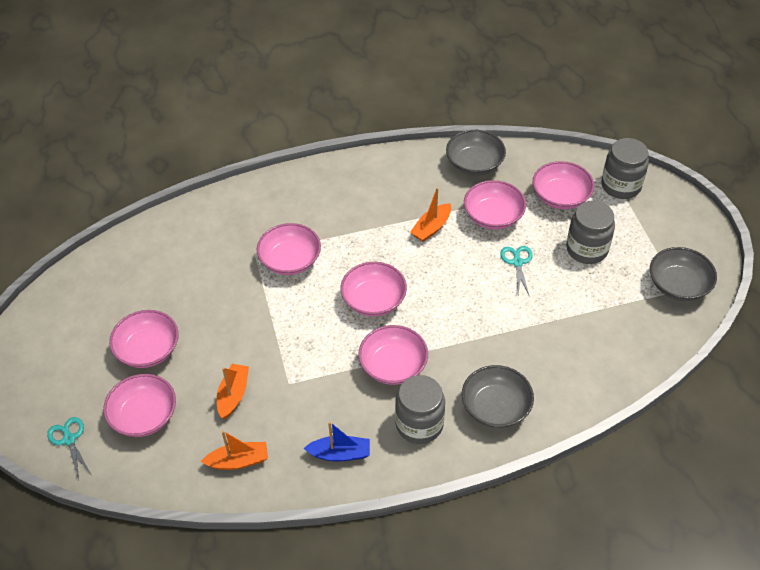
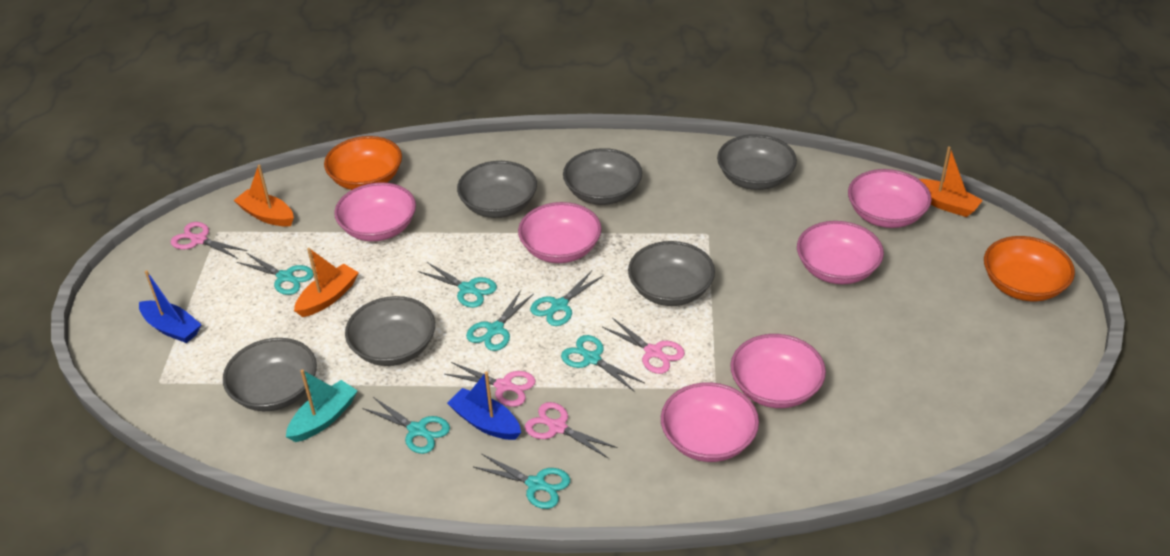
blue boat: [304,422,370,462] = 1 -> [139,270,202,343] [447,371,521,440] = 2
grey bowl: [446,130,506,176] [462,365,534,428] [650,247,717,301] = 3 -> [223,338,317,411] [345,296,435,366] [457,161,537,218] [563,148,642,205] [628,241,715,306] [717,134,797,190] = 6
grey jar: [395,375,445,444] [566,201,615,264] [601,138,649,199] = 3 -> none = 0
orange bowl: none = 0 -> [324,136,402,190] [984,236,1075,301] = 2
pink bowl: [103,374,176,437] [109,310,179,368] [257,223,321,275] [341,262,407,316] [358,325,428,385] [464,180,526,230] [532,161,594,209] = 7 -> [334,182,416,241] [518,202,601,263] [661,382,759,462] [730,334,826,408] [797,221,884,284] [848,169,932,228] = 6
pink scissors: none = 0 -> [170,222,247,259] [444,362,535,407] [525,402,618,459] [602,318,685,374] = 4
turquoise boat: none = 0 -> [286,369,358,442] = 1
turquoise scissors: [47,417,91,479] [500,246,533,297] = 2 -> [237,253,314,295] [362,397,450,454] [418,262,497,308] [466,290,534,351] [474,454,570,509] [530,270,603,326] [561,335,645,392] = 7

